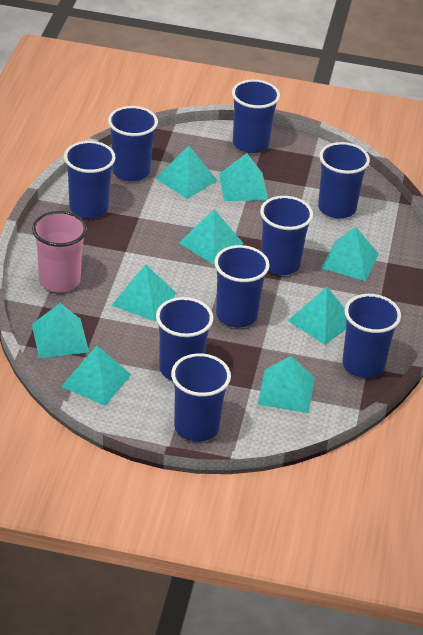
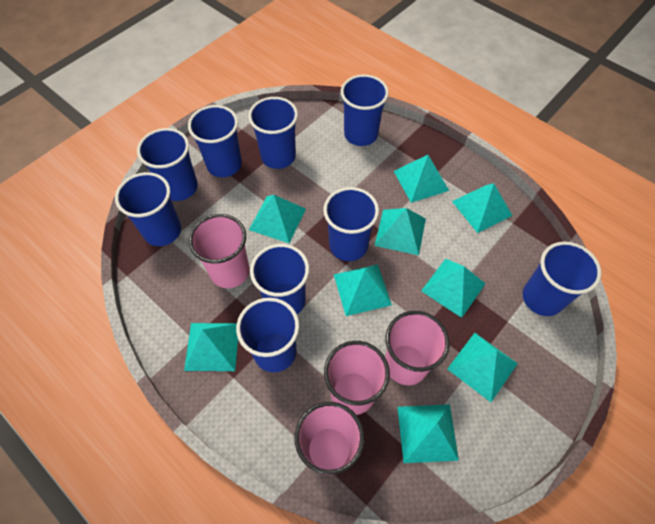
pink cup: [32,211,87,292] = 1 -> [189,214,250,288] [295,402,365,475] [324,341,390,415] [385,311,450,385] = 4

